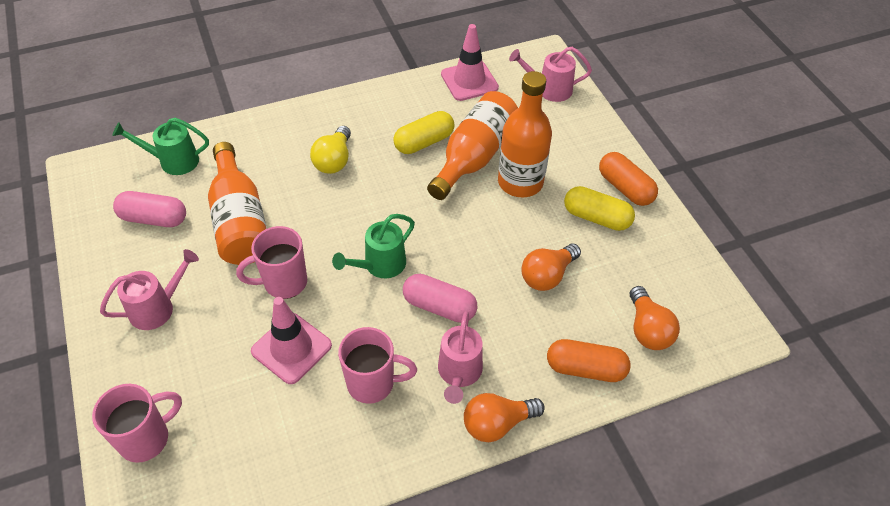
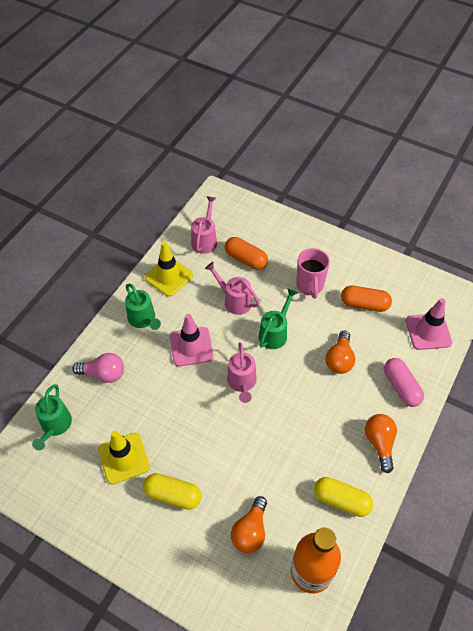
green watering can: [112,118,209,175] [332,214,415,278] = 2 -> [32,384,72,450] [125,284,161,330] [259,289,297,349] = 3
orange bottle: [208,142,267,265] [427,91,518,200] [498,71,552,197] = 3 -> [291,527,341,594] = 1
pink capsule: [113,191,186,227] [403,274,478,323] = 2 -> [384,358,424,407] = 1
pink light bulb: none = 0 -> [72,353,124,383] = 1
pink mug: [92,384,182,463] [236,226,307,299] [338,327,417,404] = 3 -> [296,248,330,298] = 1
yellow light bulb: [310,126,351,174] = 1 -> none = 0
yellow traffic cone: none = 0 -> [98,431,150,485] [145,241,193,297] = 2

